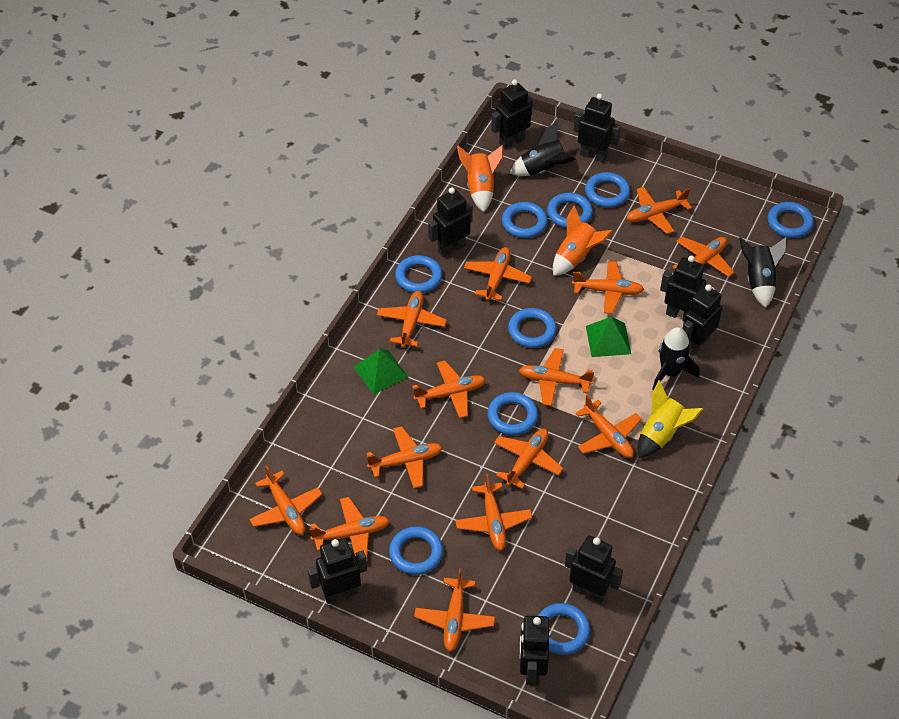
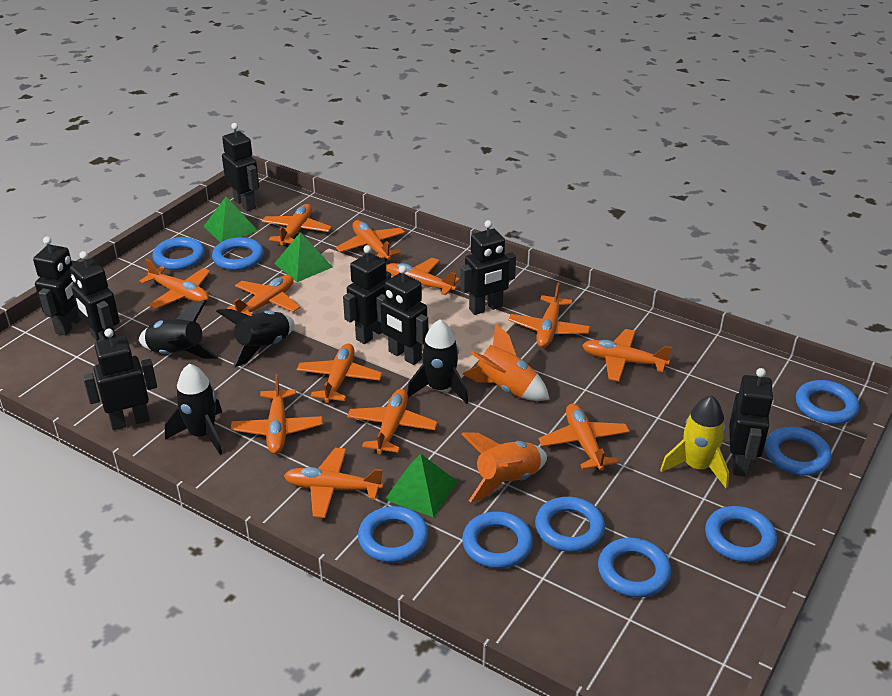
black rocket: [509,121,576,176] [652,327,700,390] [739,237,787,308] = 3 -> [139,300,218,359] [165,364,223,455] [216,309,295,368] [407,319,468,404] = 4
green pyramid: [354,349,409,395] [586,317,631,357] = 2 -> [204,196,258,243] [274,232,333,282] [384,454,458,518] = 3
orange plane: [249,465,322,535] [310,497,390,561] [366,426,443,488] [377,291,447,348] [412,361,486,418] [414,568,495,652] [455,473,533,551] [464,247,532,301] [494,429,563,489] [519,348,594,406] [572,261,644,314] [575,395,642,458] [627,187,692,234] [673,237,734,277] = 14 -> [140,259,210,309] [227,275,300,316] [231,374,323,454] [262,204,332,246] [284,448,383,518] [296,343,382,403] [336,220,405,261] [347,389,438,454] [386,258,460,295] [509,283,590,348] [539,404,630,471] [582,329,672,381] = 12

